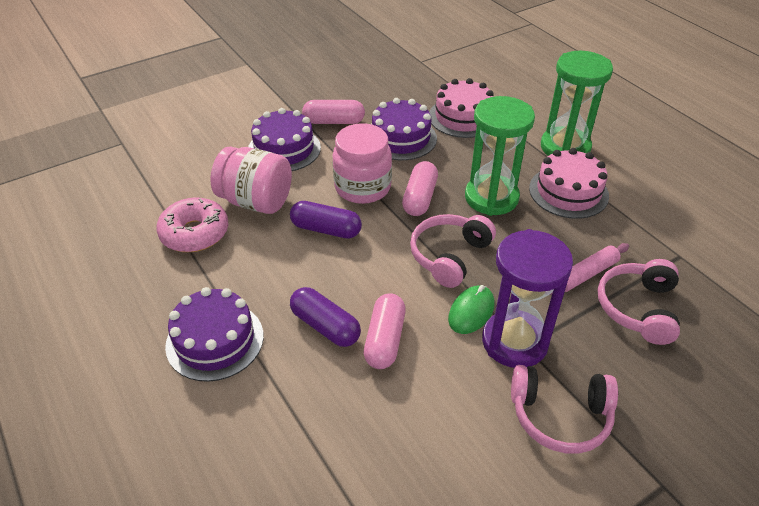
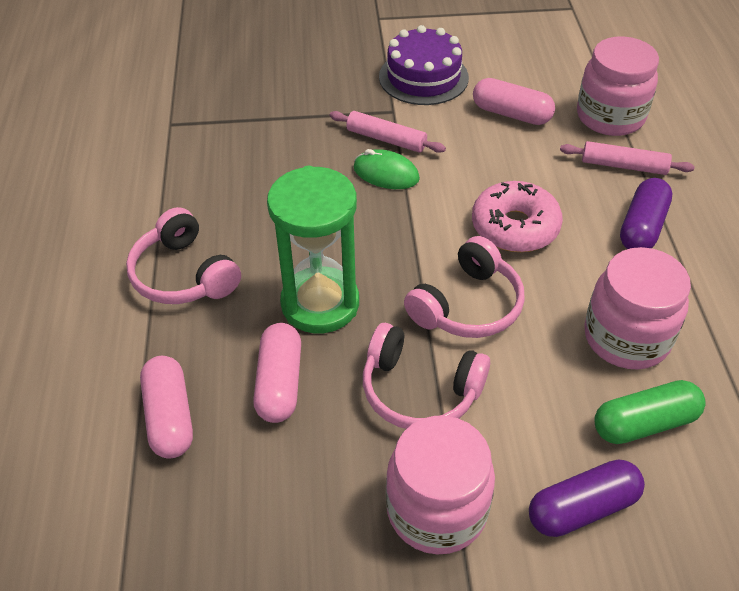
green capsule: none = 0 -> [594,380,705,444] = 1
green hourglass: [465,96,535,216] [541,51,613,156] = 2 -> [267,166,359,333] = 1
pink cake: [429,78,494,138] [529,148,609,219] = 2 -> none = 0
pink jar: [211,146,292,214] [333,123,392,204] = 2 -> [386,416,495,555] [577,36,659,136] [584,247,691,369] = 3
pink rolling pin: [550,243,629,295] = 1 -> [330,111,446,153] [560,141,695,175] = 2
purple cake: [165,287,264,382] [248,108,321,171] [372,98,437,160] = 3 -> [379,25,469,105] = 1
purple hourglass: [482,229,573,368] = 1 -> none = 0

